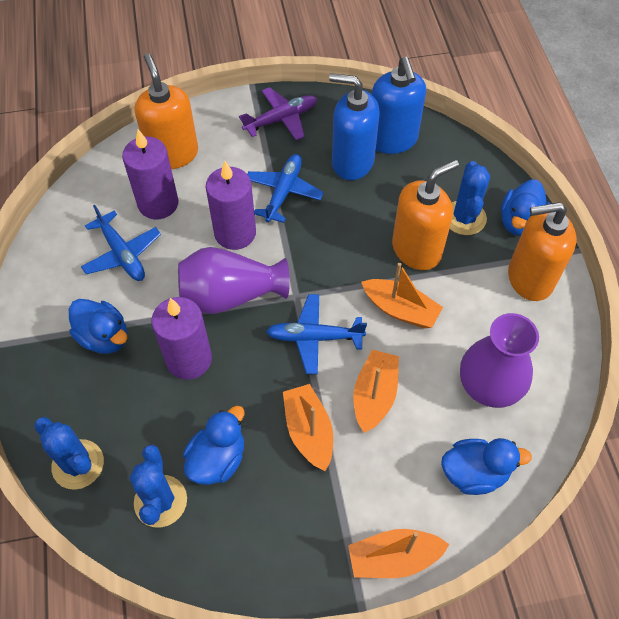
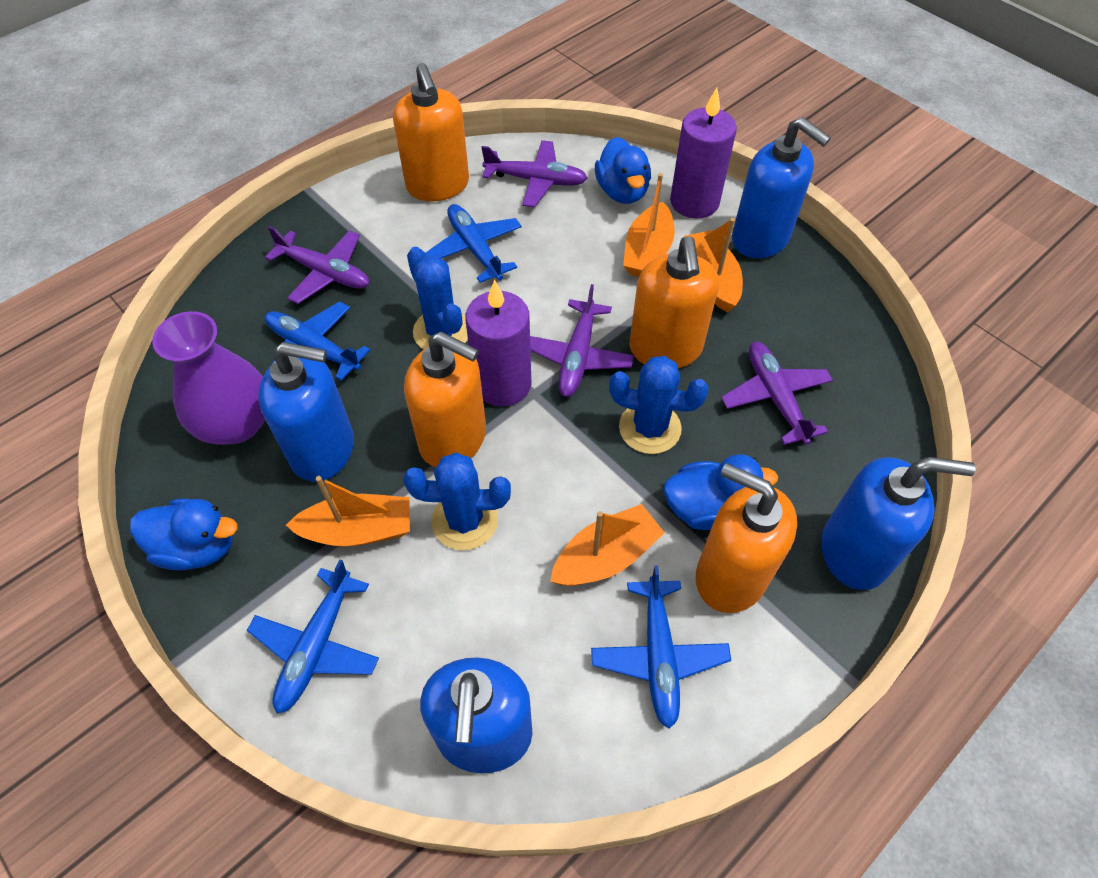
blue duck: [69,299,128,354] [183,406,244,485] [441,438,532,495] [501,179,550,236] = 4 -> [130,499,237,570] [595,137,651,204] [663,454,778,530] = 3
blue plane: [81,205,161,281] [247,154,324,223] [266,294,367,374] = 3 -> [247,559,379,714] [265,301,370,381] [425,204,522,283] [591,565,731,729] = 4
blue soap dispenser: [329,73,379,180] [372,57,426,154] = 2 -> [258,342,354,482] [420,657,532,773] [732,117,831,258] [821,457,976,590] = 4
orange soap dispenser: [135,53,198,169] [392,160,459,270] [508,202,576,301] = 3 -> [393,63,469,202] [404,332,486,467] [630,236,719,368] [696,463,797,613] = 4
purple candle: [122,129,179,219] [151,297,212,380] [206,161,256,250] = 3 -> [465,280,532,406] [670,88,737,219] = 2
purple plane: [239,87,317,141] = 1 -> [265,226,369,304] [481,140,587,207] [530,284,634,397] [721,342,833,445] = 4
purple vase: [178,247,290,314] [460,313,539,408] = 2 -> [152,311,265,445] = 1

